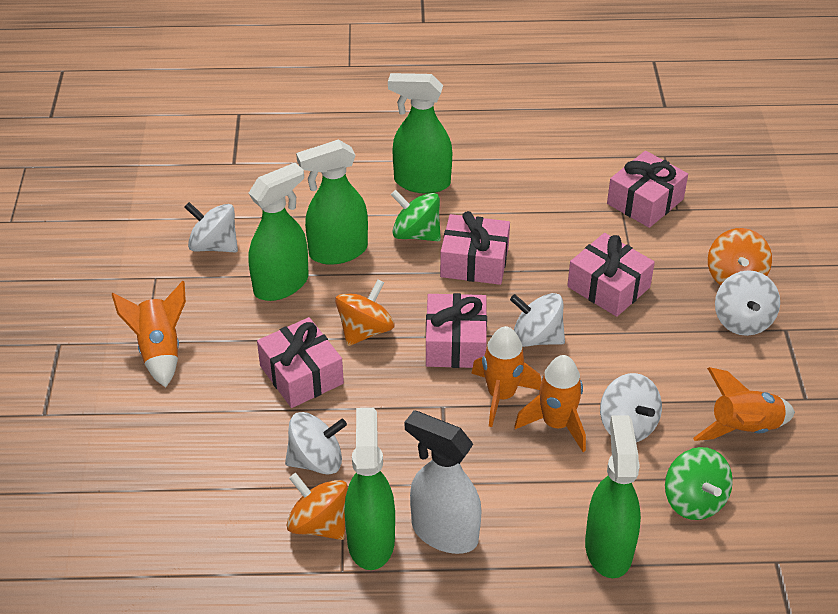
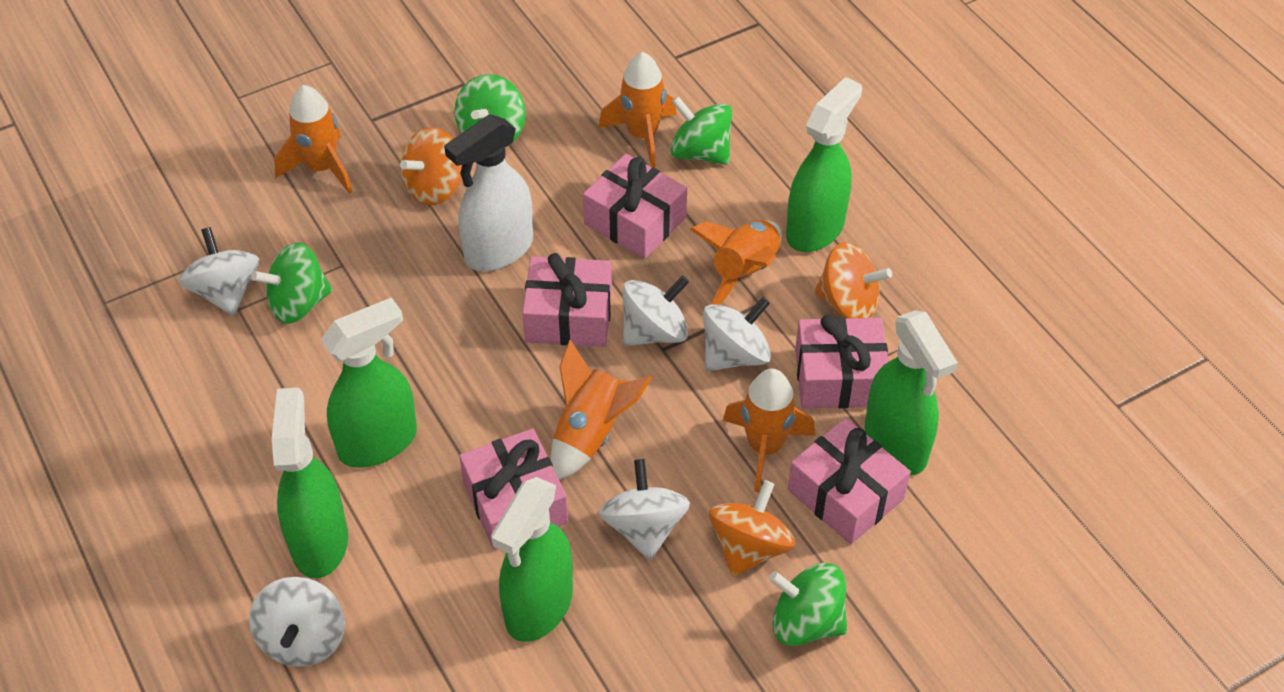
green spinning top: [391,190,441,241] [665,447,733,520] = 2 -> [251,242,333,324] [454,74,526,147] [670,96,732,165] [769,563,847,646] = 4
orange rocket: [112,281,186,387] [471,326,541,427] [514,355,586,452] [693,367,795,441] = 4 -> [274,85,353,194] [550,340,652,480] [598,52,677,168] [689,220,782,305] [723,369,815,492] = 5

